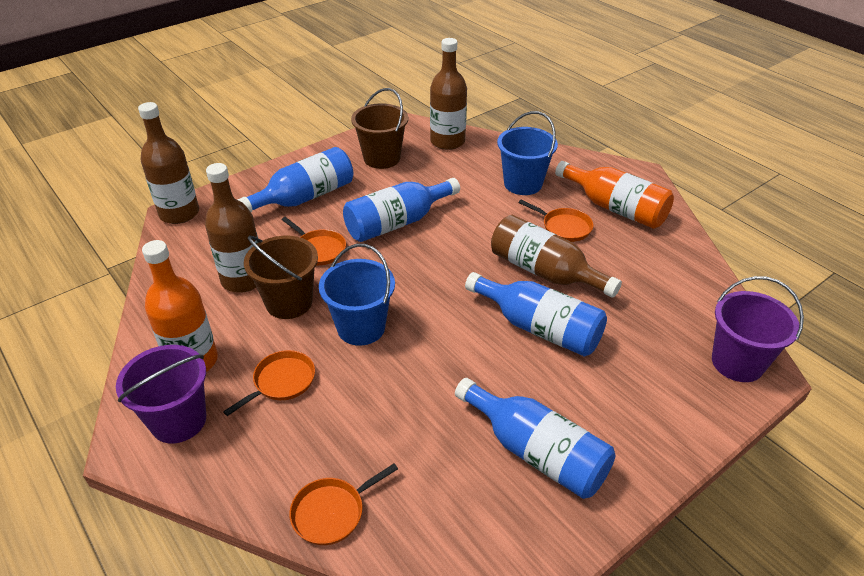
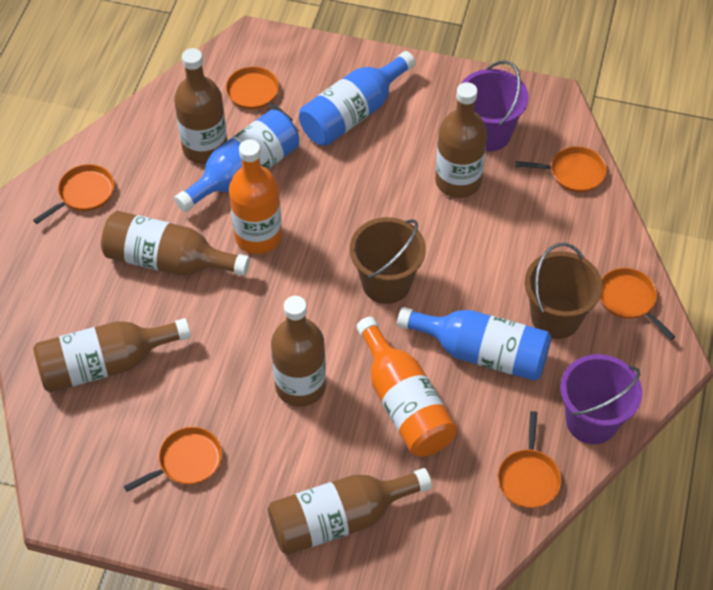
blue bottle: [238,147,353,212] [343,178,460,242] [455,378,616,499] [465,272,607,357] = 4 -> [174,110,299,212] [299,51,416,146] [397,307,552,381] = 3
blue bucket: [319,244,395,346] [497,111,558,195] = 2 -> none = 0
brown bottle: [138,102,199,224] [205,163,259,293] [430,38,467,150] [491,215,622,298] = 4 -> [33,318,191,392] [101,211,250,276] [174,48,227,164] [268,468,432,555] [271,296,326,407] [435,82,487,198] = 6
orange pan: [223,350,315,416] [281,217,346,265] [289,464,398,545] [518,200,593,242] = 4 -> [33,164,114,224] [124,427,222,492] [226,66,293,121] [498,411,562,508] [515,146,607,193] [600,268,676,340] = 6

